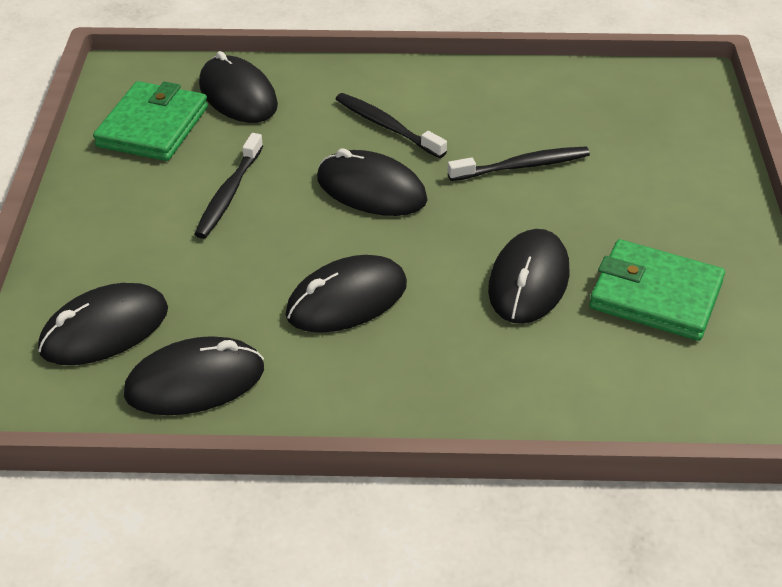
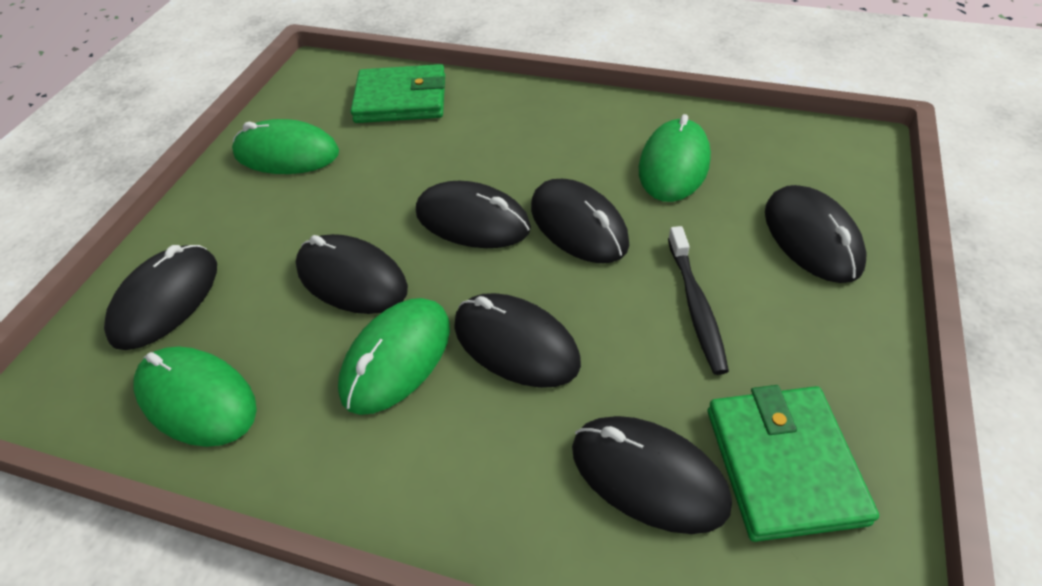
black mouse: [38,283,168,365] [124,336,264,415] [199,51,278,123] [286,255,407,333] [317,148,427,216] [488,229,569,324] = 6 -> [104,245,217,350] [296,234,408,314] [416,181,531,248] [454,293,581,388] [531,179,629,263] [572,416,732,534] [765,185,867,283] = 7
black toothbrush: [194,133,263,239] [336,93,447,158] [448,147,590,181] = 3 -> [668,226,729,375] = 1
green mouse: none = 0 -> [133,346,257,447] [232,119,339,174] [338,298,450,415] [639,114,711,202] = 4

